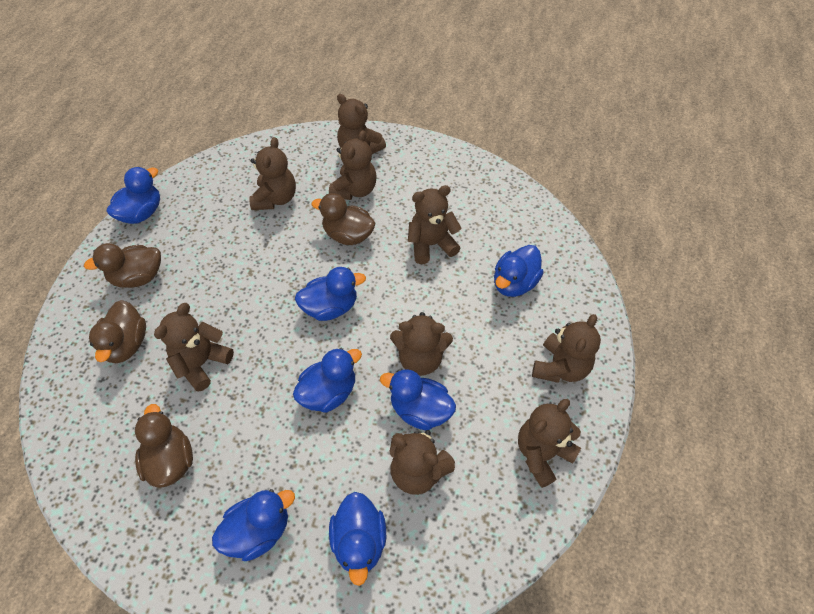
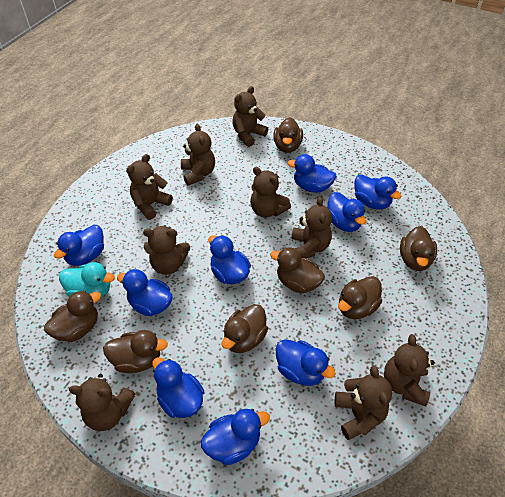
blue duck: [107,167,160,224] [212,489,295,561] [293,348,362,413] [295,267,366,321] [329,492,386,586] [380,369,456,430] [494,245,544,297] = 7 -> [54,225,104,266] [117,269,173,316] [152,357,205,418] [201,409,270,465] [208,235,251,284] [275,339,336,386] [287,154,337,193] [327,192,366,232] [354,174,401,210] = 9
brown duck: [84,243,161,288] [89,300,146,363] [135,404,193,488] [311,193,375,245] = 4 -> [44,291,101,342] [103,330,168,373] [222,304,268,353] [270,247,325,293] [273,117,303,153] [338,276,382,319] [400,226,437,271] = 7
turquoise duck: none = 0 -> [59,262,115,297] = 1

